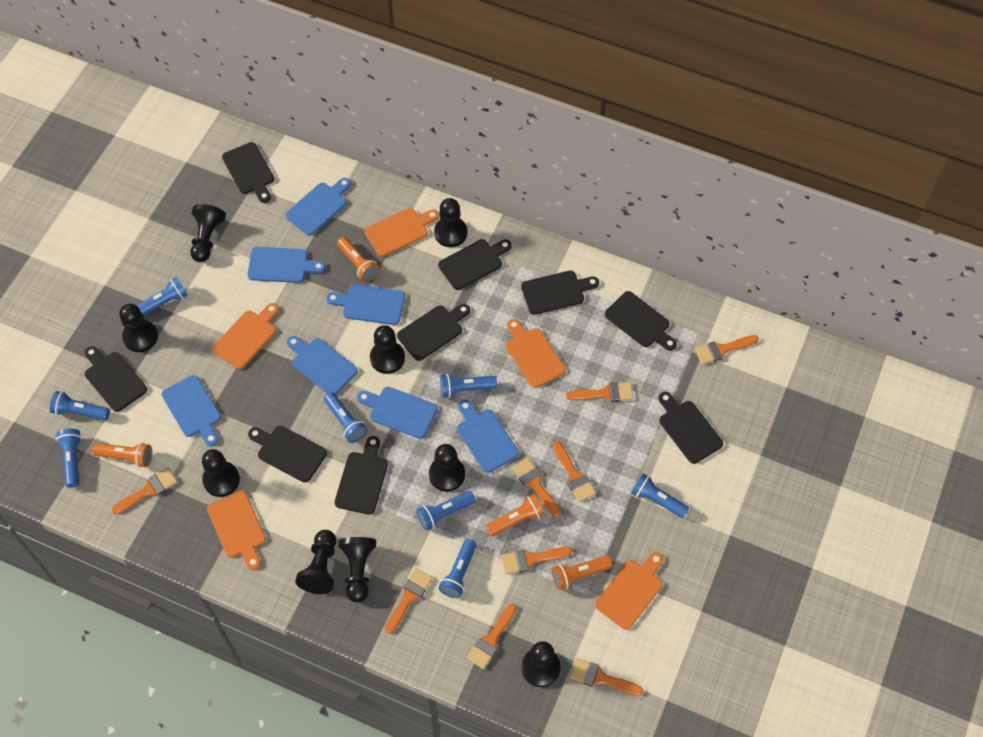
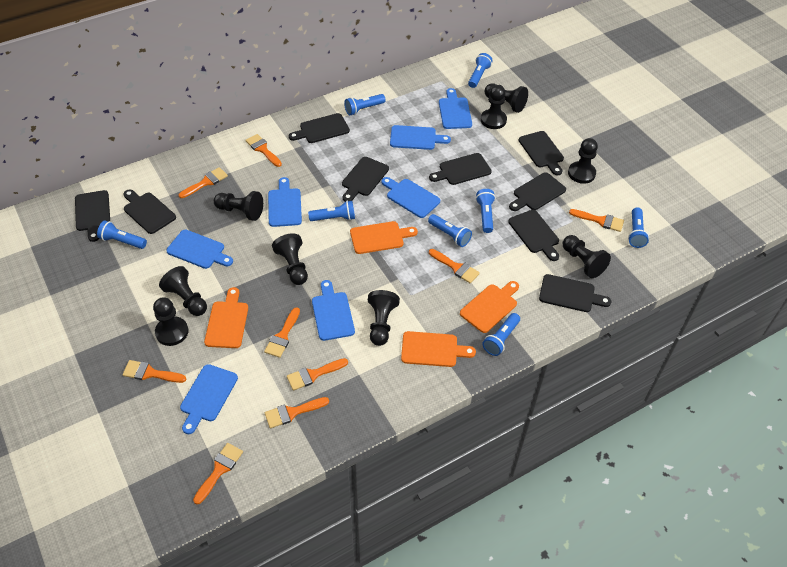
orange cutting board: [207,491,266,570] [213,303,279,369] [365,208,439,257] [506,319,566,388] [595,552,663,630] = 5 -> [204,287,248,348] [350,221,418,254] [401,331,476,367] [460,281,519,333] = 4
orange flashlight: [92,443,152,468] [337,237,379,282] [486,494,545,537] [552,555,612,590] = 4 -> none = 0

